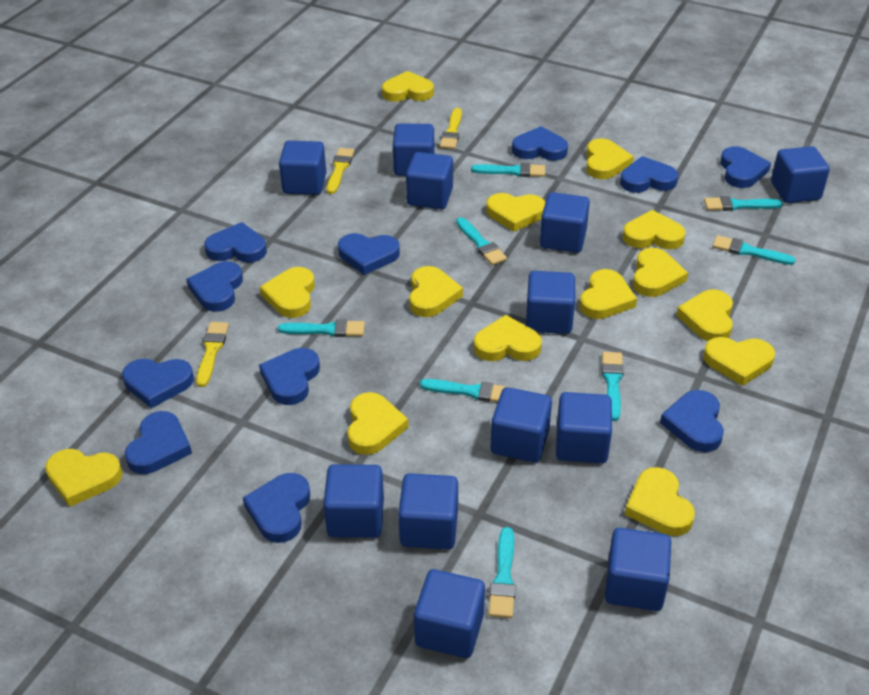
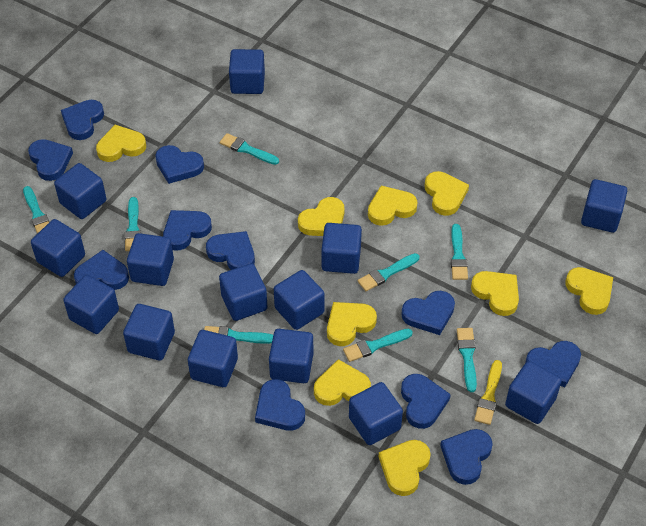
blue cube: [279,141,326,195] [323,464,384,538] [393,123,434,176] [398,473,458,550] [406,152,453,209] [414,569,485,658] [491,387,552,463] [526,271,575,334] [540,192,590,253] [556,392,612,463] [605,528,671,611] [771,146,830,203] = 12 -> [31,219,85,277] [54,163,106,219] [63,275,119,334] [123,304,175,361] [127,233,174,286] [188,330,238,387] [219,263,268,321] [229,49,265,94] [269,329,313,383] [274,270,324,330] [321,223,362,274] [349,382,403,445] [505,361,562,424] [581,179,627,233] = 14
yellow brush: [196,322,229,387] [327,148,354,194] [440,108,462,149] = 3 -> [474,360,502,425] = 1
yellow heart: [45,449,123,507] [260,267,315,318] [347,392,409,455] [382,71,434,102] [409,266,463,317] [474,315,542,361] [486,193,545,232] [580,269,637,319] [586,138,634,179] [623,210,686,250] [625,467,695,536] [633,248,688,297] [676,290,733,341] [703,337,775,386] = 14 -> [96,125,146,162] [298,197,344,236] [314,359,371,406] [327,302,377,346] [368,185,417,226] [379,440,431,496] [425,171,469,216] [471,271,519,316] [565,267,613,315] = 9

